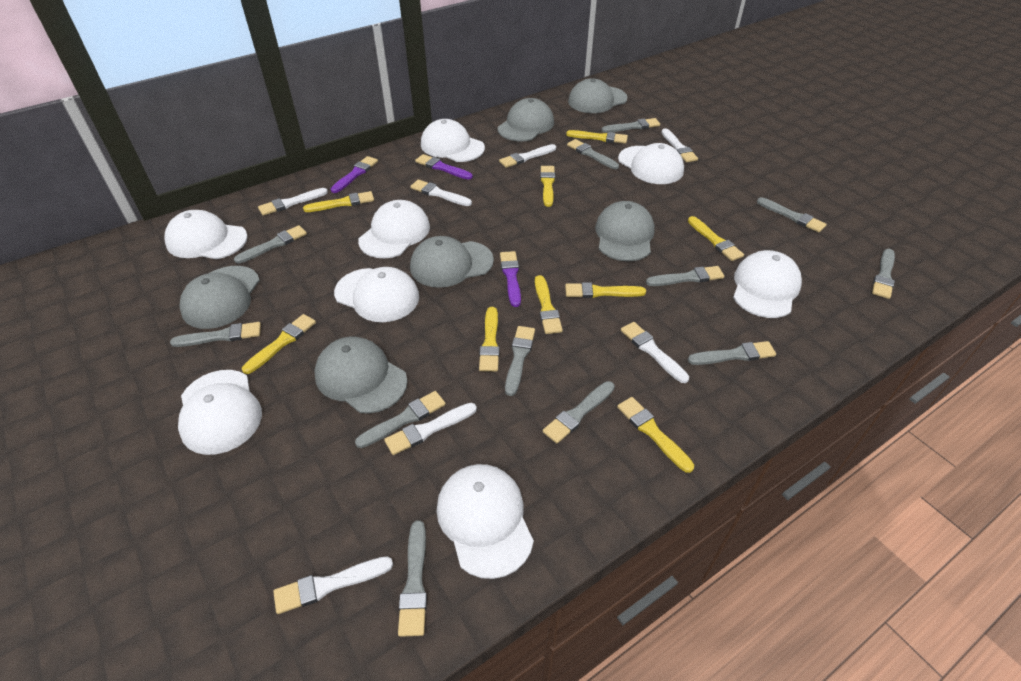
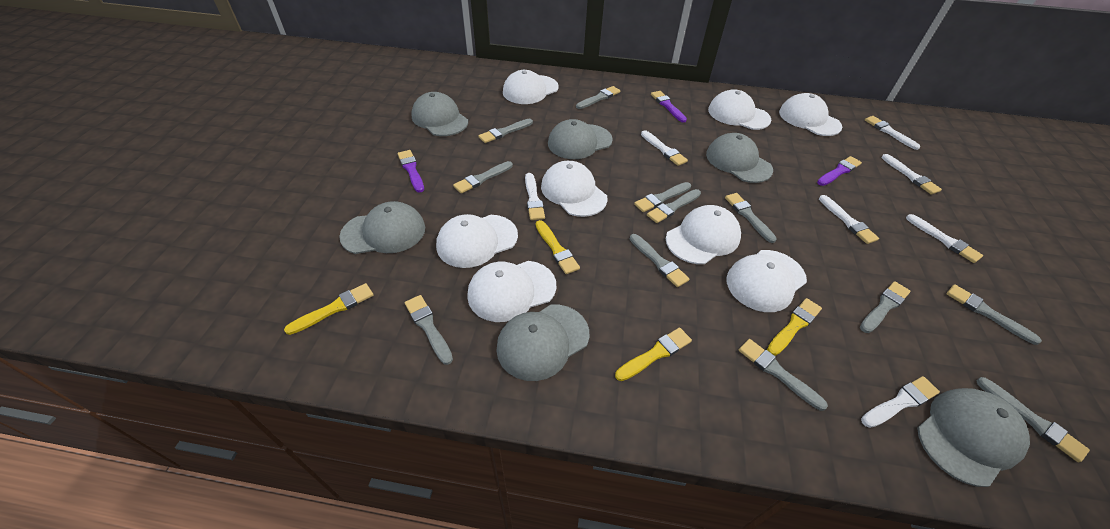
yellow brush: [242,314,316,374] [303,191,374,212] [479,307,500,372] [535,275,563,334] [540,166,555,207] [565,282,646,298] [566,130,628,144] [617,397,694,473] [688,216,744,261] = 9 -> [284,283,374,335] [536,220,580,274] [615,328,692,381] [767,298,822,356] = 4

